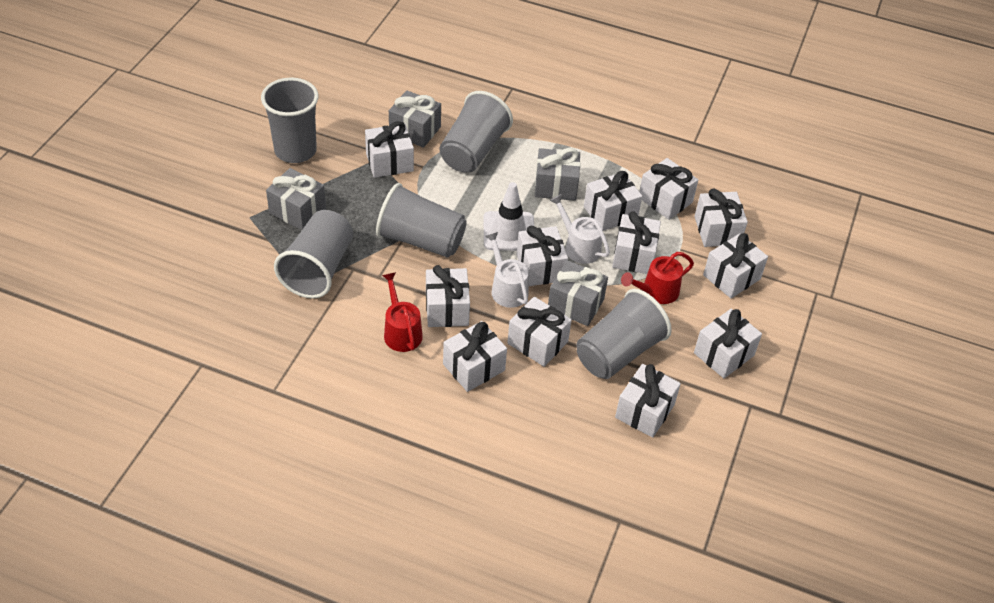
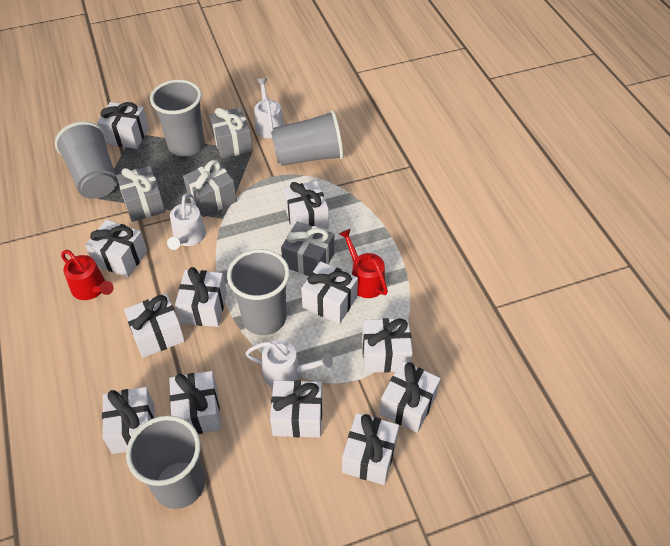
white traffic cone: [483,182,534,251] = 1 -> none = 0
white watering can: [485,232,529,308] [550,194,610,264] = 2 -> [167,193,206,250] [245,340,333,387] [254,78,284,138] = 3

